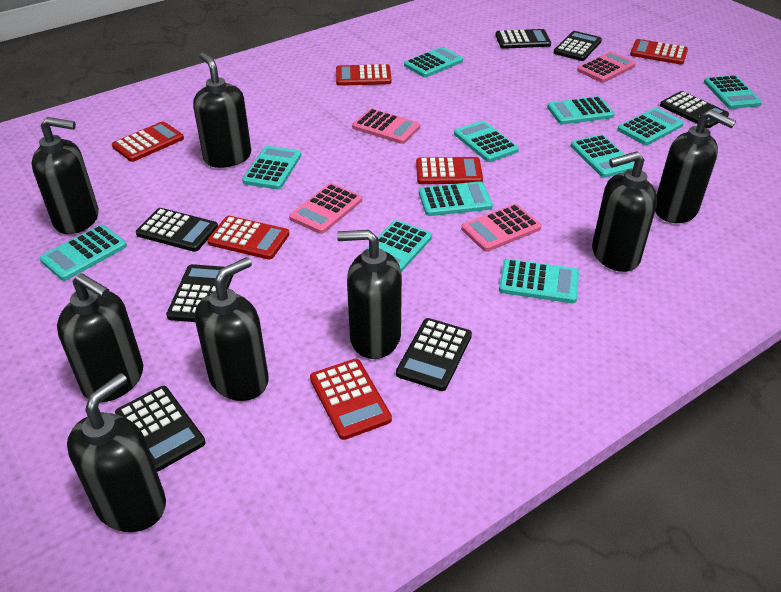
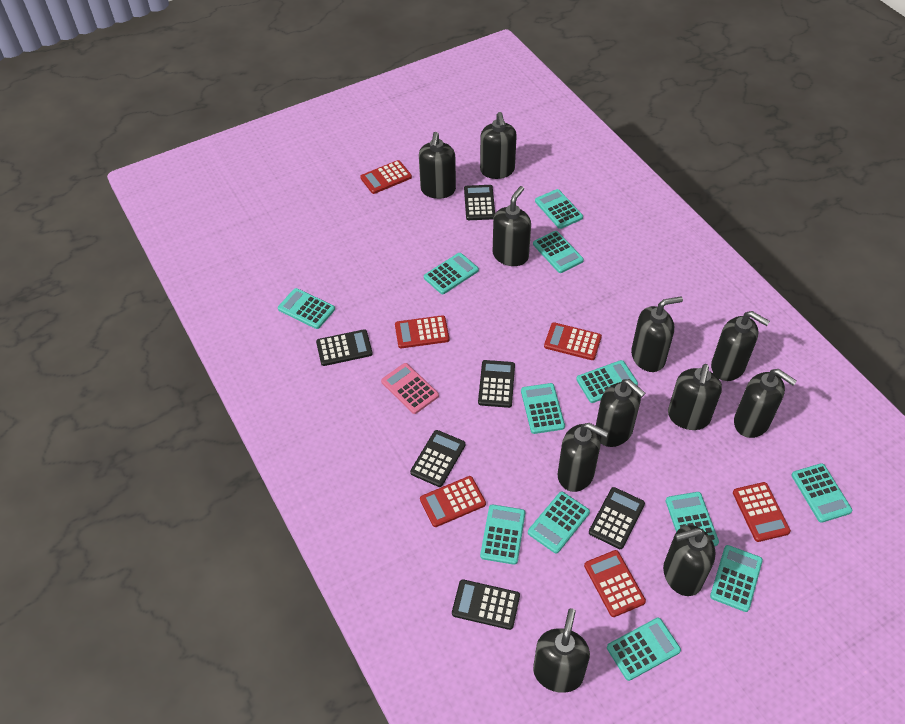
black calculator: [115,386,206,472] [136,208,218,252] [166,264,233,322] [396,318,472,391] [495,29,551,49] [554,31,602,61] [660,91,729,128] = 7 -> [316,329,373,366] [410,430,465,487] [452,579,520,630] [464,185,495,220] [478,360,515,408] [589,487,645,549] = 6
black soap dispenser: [32,117,99,234] [57,273,143,402] [67,373,166,532] [193,53,251,168] [195,257,269,401] [337,230,402,359] [592,151,657,272] [655,109,736,223] = 8 -> [419,132,456,199] [480,112,517,179] [492,186,531,266] [533,608,590,693] [558,423,609,492] [596,379,645,447] [631,296,683,372] [663,525,716,596] [668,364,722,430] [711,311,770,381] [734,369,797,438] = 11
pink calculator: [289,183,362,234] [352,109,420,144] [461,204,542,252] [577,51,636,83] = 4 -> [381,363,439,414] = 1
turquoise calculator: [40,225,127,281] [242,146,301,189] [361,220,432,272] [404,47,463,77] [419,181,493,216] [454,121,519,162] [499,259,579,303] [547,96,615,124] [571,134,634,178] [617,108,684,145] [704,75,762,109] = 11 -> [278,288,335,329] [424,253,479,294] [480,504,525,565] [521,383,565,434] [528,492,590,554] [533,231,584,273] [535,189,583,229] [576,360,638,403] [607,618,681,681] [666,492,719,546] [710,545,763,612] [791,463,853,523] = 12

